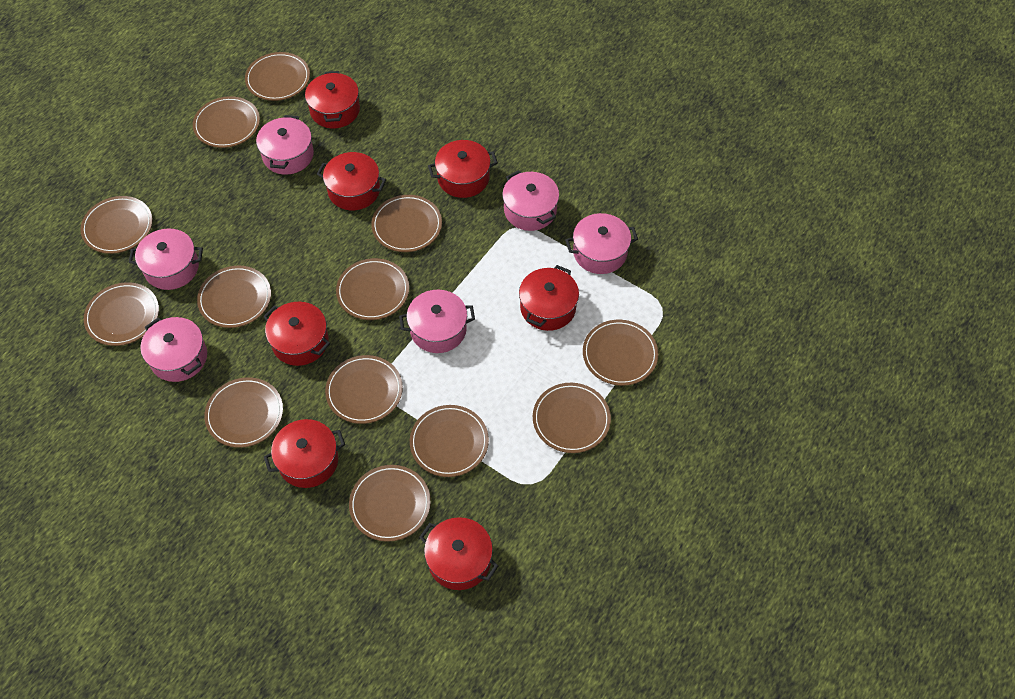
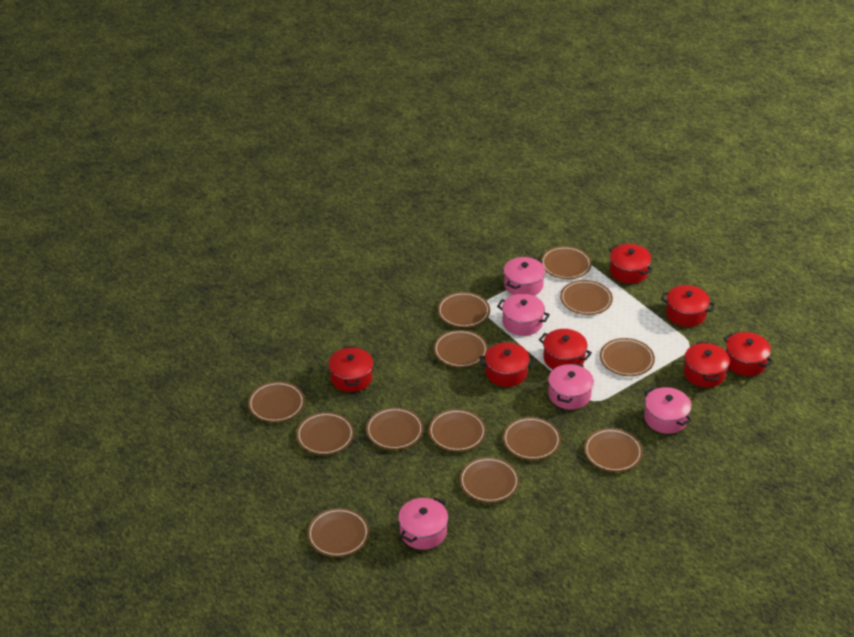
pink pot: [129,228,203,290] [140,317,207,382] [256,115,314,175] [399,290,475,353] [502,170,559,231] [565,213,638,274] = 6 -> [398,497,448,550] [497,294,550,336] [504,257,545,296] [548,363,594,410] [644,387,692,434] = 5

